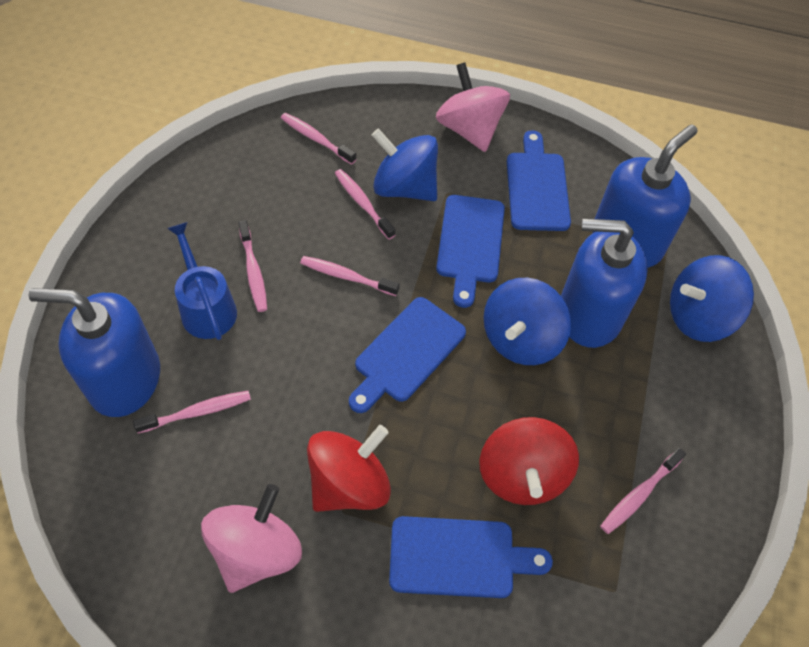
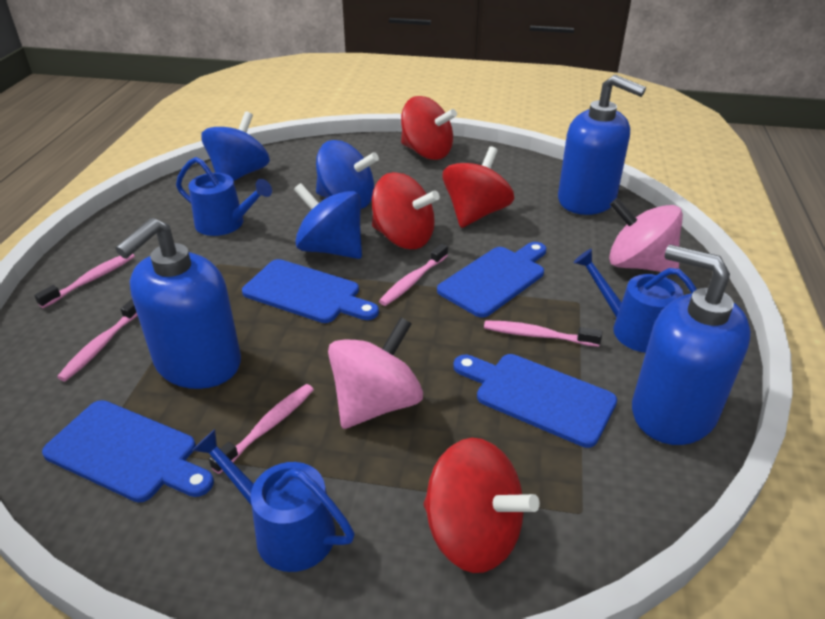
blue watering can: [167,222,237,340] = 1 -> [176,157,272,236] [192,429,354,572] [574,249,697,353] = 3
pink toothbrush: [133,391,251,433] [238,220,267,312] [281,113,356,165] [300,256,400,296] [335,169,395,240] [600,448,686,534] = 6 -> [34,254,135,308] [57,299,138,381] [209,384,314,474] [379,244,448,306] [484,320,602,347] = 5
red spinning top: [307,425,391,512] [480,417,579,505] = 2 -> [372,172,440,249] [401,96,457,160] [423,438,540,573] [442,146,514,228] = 4

